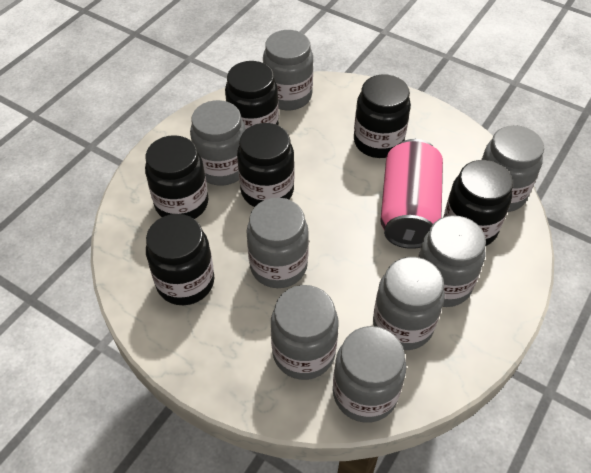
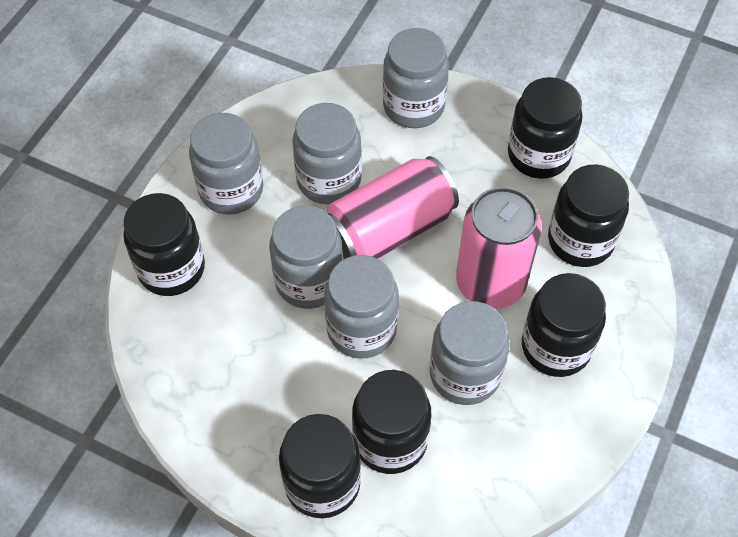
grey jar: [190,100,246,186] [247,198,309,288] [263,30,313,110] [271,285,339,380] [333,326,407,423] [373,257,445,350] [418,215,486,307] [481,125,544,212] = 8 -> [189,113,263,215] [269,206,343,309] [292,103,362,205] [324,255,399,359] [383,28,449,128] [430,301,510,405] = 6
pink can: [380,139,443,249] = 1 -> [327,156,459,260] [456,187,542,309] = 2

